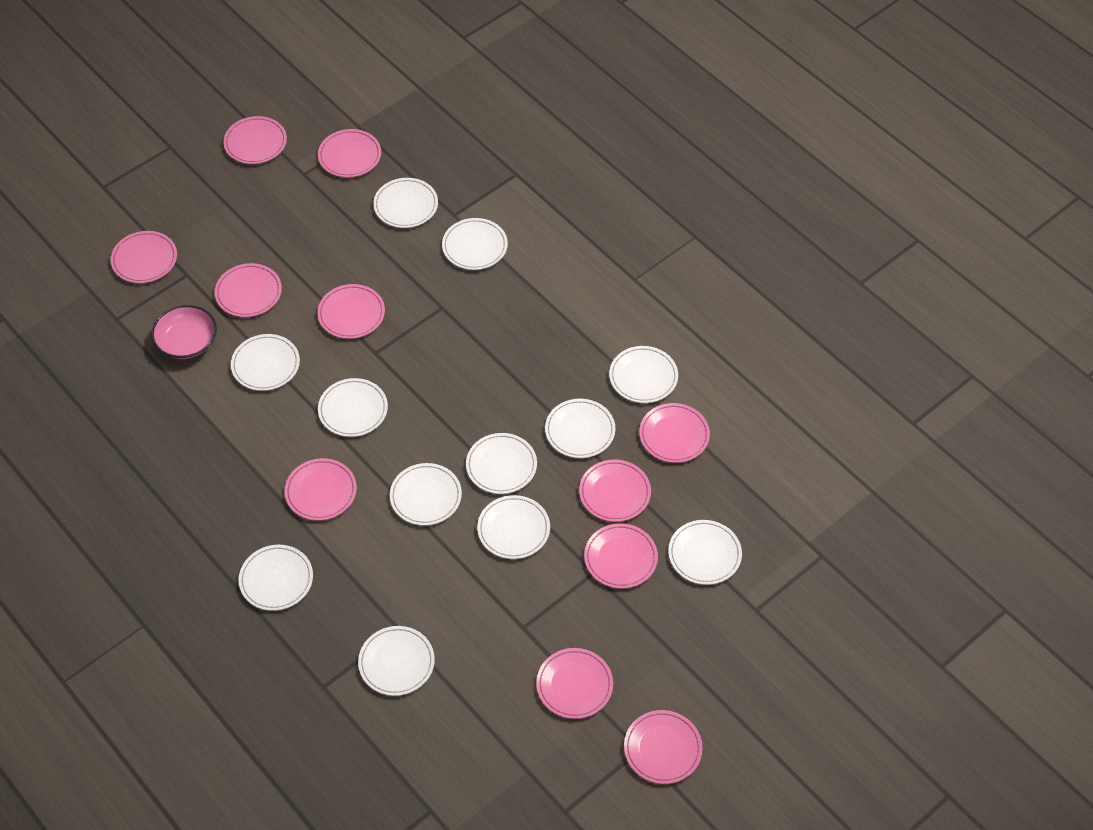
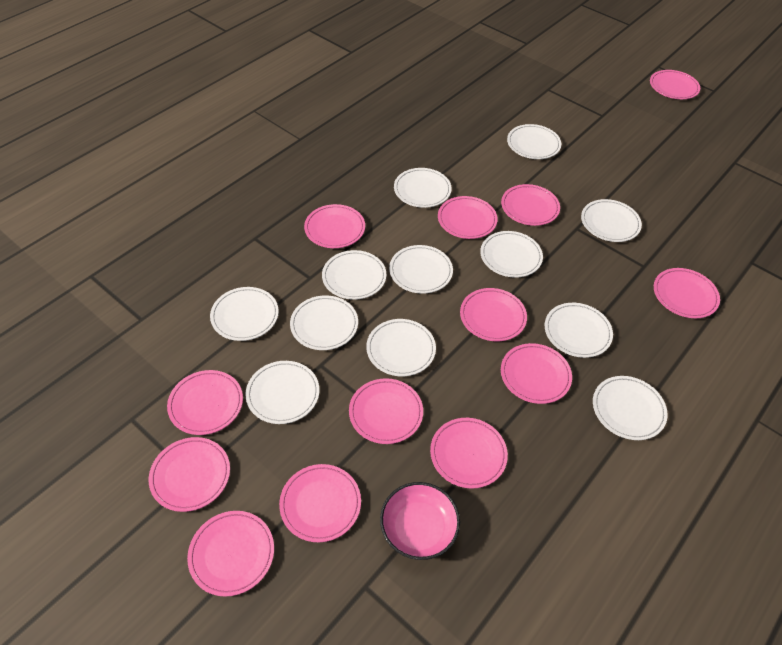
pink plate: [111,231,177,283] [215,263,282,317] [223,116,287,164] [284,458,357,521] [317,284,385,339] [318,129,381,178] [536,648,613,719] [579,460,651,522] [584,523,658,589] [624,710,703,784] [639,403,710,463] = 11 -> [149,437,230,512] [167,370,243,435] [187,511,274,597] [279,464,361,542] [304,204,365,248] [349,378,423,444] [430,418,508,489] [438,196,498,239] [460,288,527,341] [501,184,560,226] [501,343,572,404] [650,70,700,99] [654,268,720,318] = 13

